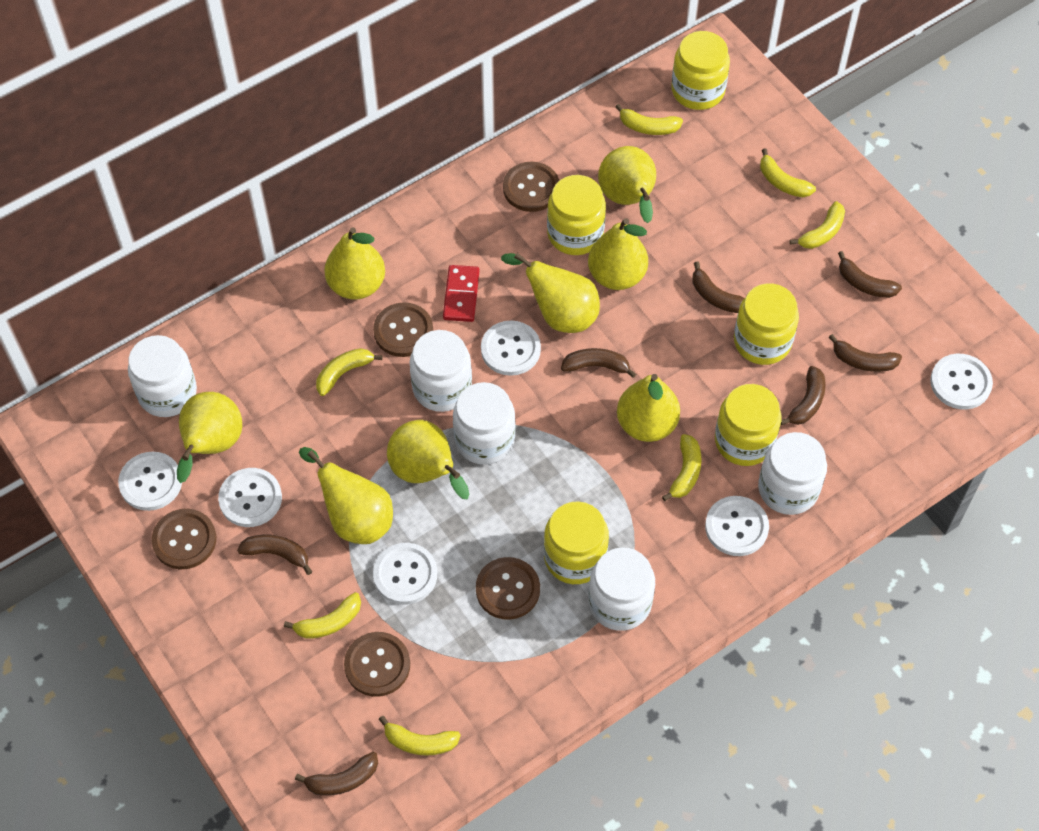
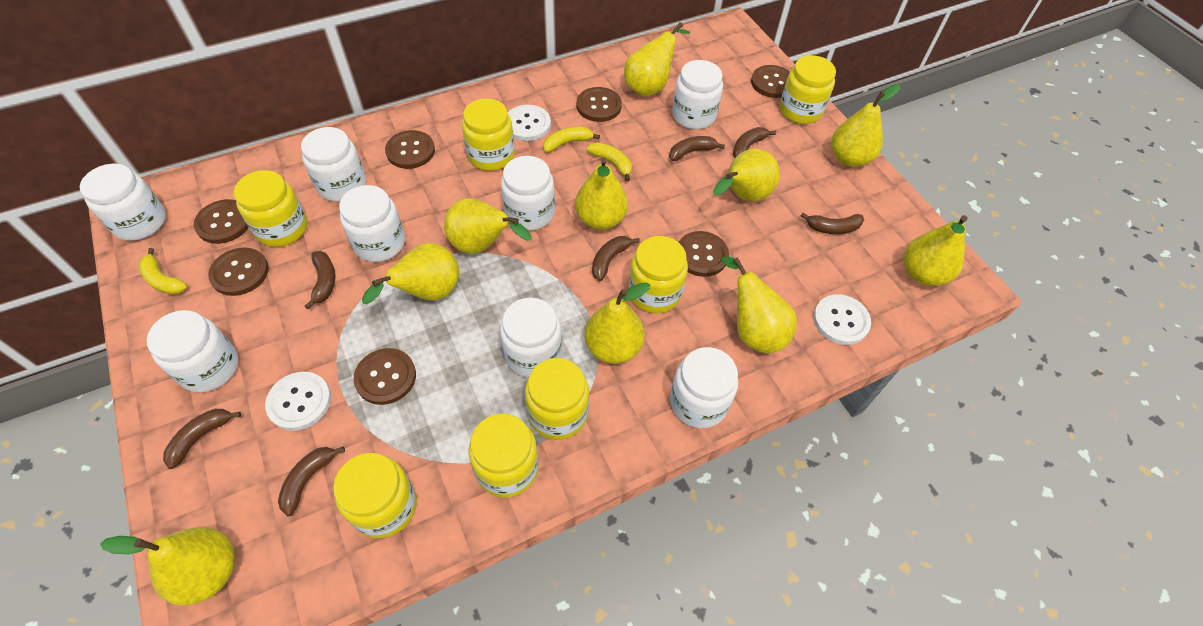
brown button: [152,509,216,569] [344,632,410,697] [373,302,433,357] [476,557,540,620] [503,162,559,212] = 5 -> [194,199,249,244] [208,247,269,296] [353,348,416,405] [385,130,435,169] [577,87,622,122] [679,231,729,277] [751,65,790,98] = 7
red domino: [443,265,480,322] = 1 -> none = 0
white button: [118,452,182,511] [218,468,282,527] [373,543,437,605] [481,320,541,376] [705,496,769,556] [930,354,993,410] = 6 -> [265,372,331,431] [508,105,551,141] [813,294,871,345] = 3
white jar: [128,335,197,417] [410,330,472,412] [453,382,515,465] [588,547,655,631] [758,432,827,515] = 5 -> [80,163,166,241] [147,310,238,392] [301,127,366,201] [339,185,405,262] [500,298,562,378] [501,156,555,231] [670,347,738,428] [672,60,723,129] = 8
yellow banana: [284,592,361,639] [316,348,383,396] [379,716,461,756] [615,104,683,135] [662,434,702,501] [760,148,816,197] [790,201,845,249] = 7 -> [138,248,188,295] [543,127,600,152] [587,142,632,181] = 3
yellow jar: [544,501,609,584] [547,175,606,255] [671,31,730,110] [715,384,781,466] [734,283,799,365] = 5 -> [234,170,307,247] [333,453,417,538] [462,98,515,171] [469,414,539,498] [525,358,589,440] [629,236,688,313] [780,55,836,124] = 7
yellow pear: [177,392,242,483] [299,447,393,544] [324,227,385,300] [387,420,470,499] [501,253,600,333] [588,218,648,290] [598,146,656,223] [617,374,680,442] = 8 -> [100,527,235,606] [362,243,459,304] [444,198,531,254] [575,157,628,230] [584,282,650,364] [624,22,690,97] [713,149,780,201] [721,256,797,354] [831,84,900,167] [904,215,968,286] = 10

